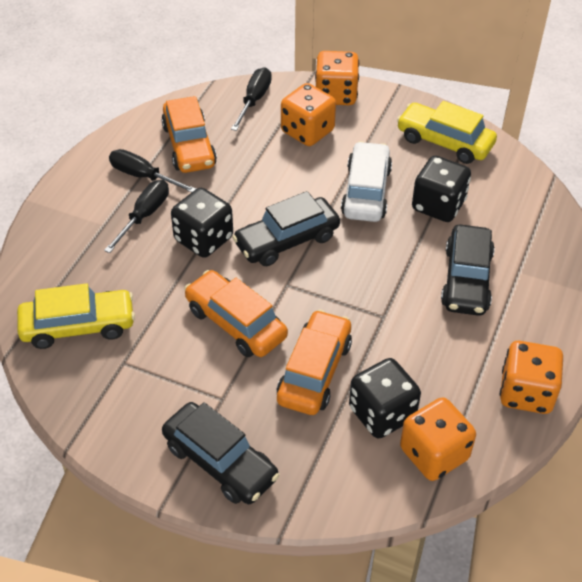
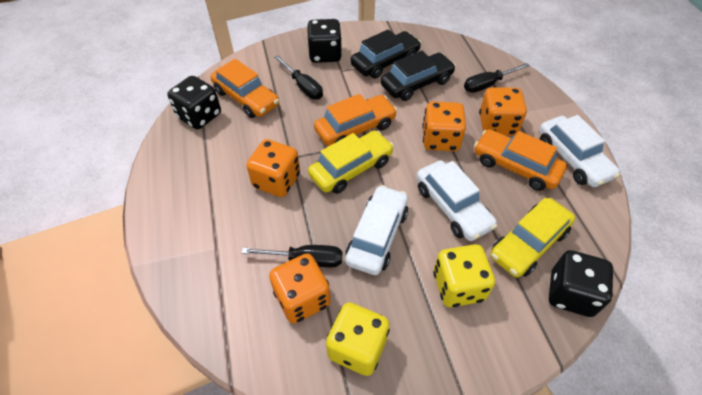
black car: [162,402,280,504] [232,191,340,266] [441,225,495,316] = 3 -> [351,29,421,79] [380,51,456,101] = 2
white car: [341,141,392,222] = 1 -> [345,185,408,275] [416,160,497,241] [539,115,620,187] = 3
yellow dice: none = 0 -> [326,302,390,376] [433,244,495,307] = 2

